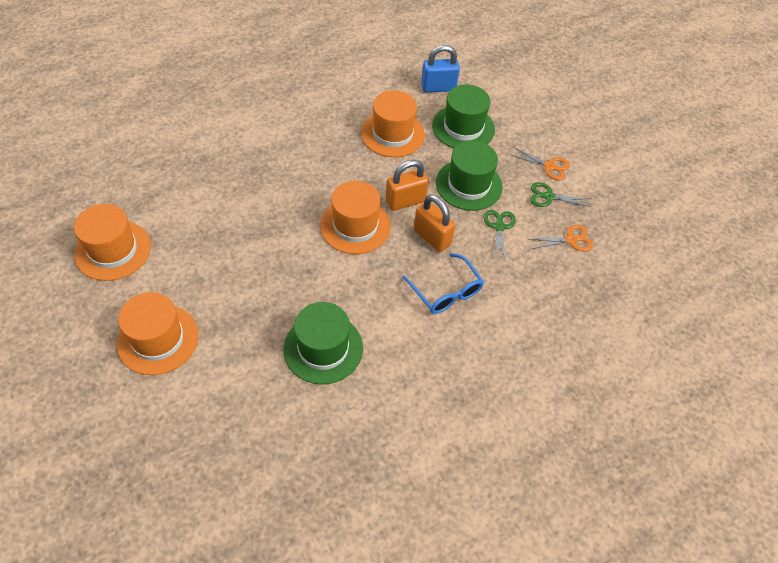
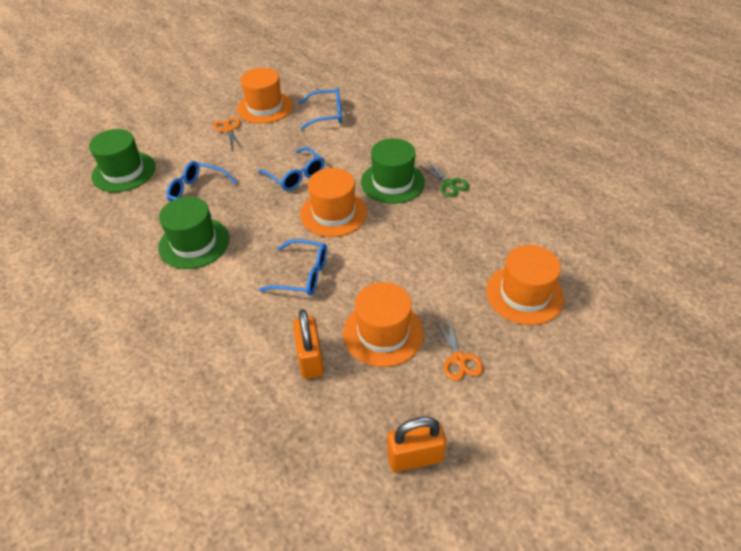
blue glasses: [402,253,484,314] = 1 -> [166,161,237,216] [258,147,325,191] [259,239,327,296] [299,88,342,130] = 4
blue padlock: [421,45,460,93] = 1 -> none = 0
green scissors: [484,210,516,262] [530,182,591,207] = 2 -> [420,161,469,197] = 1

